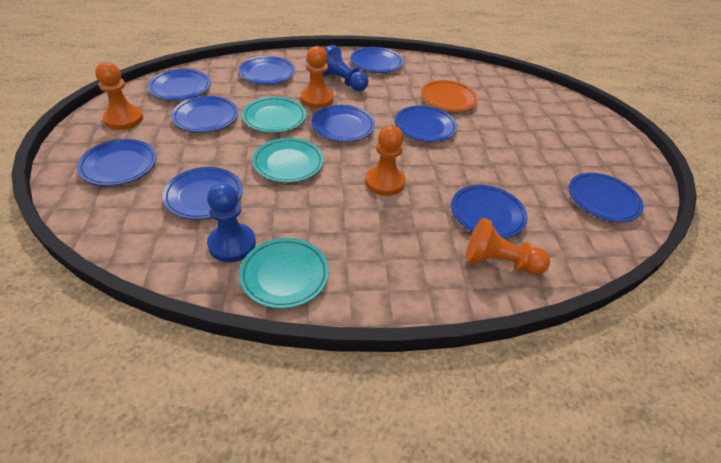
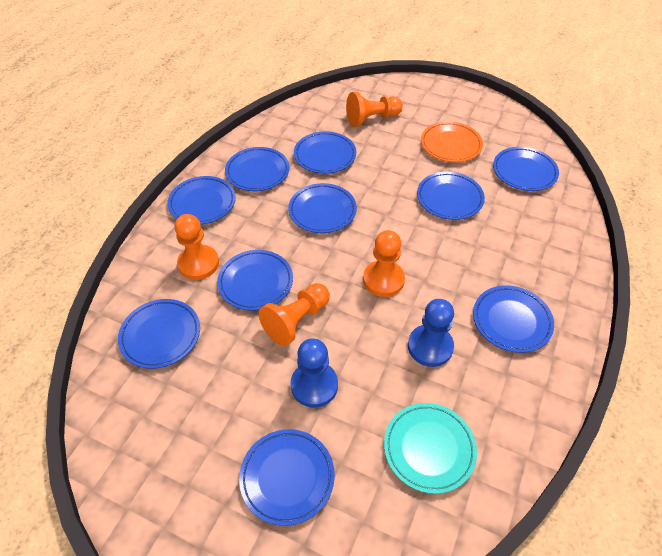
turquoise plate: [239,238,329,309] [242,97,306,133] [252,138,324,183] = 3 -> [384,403,477,494] = 1

